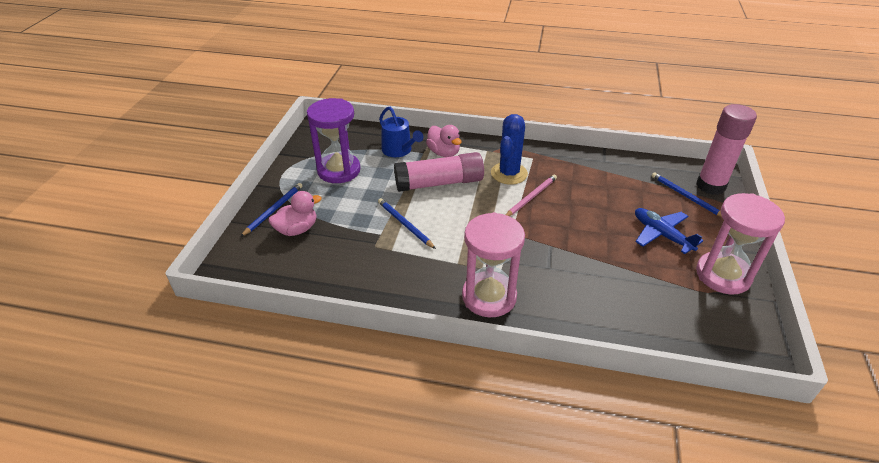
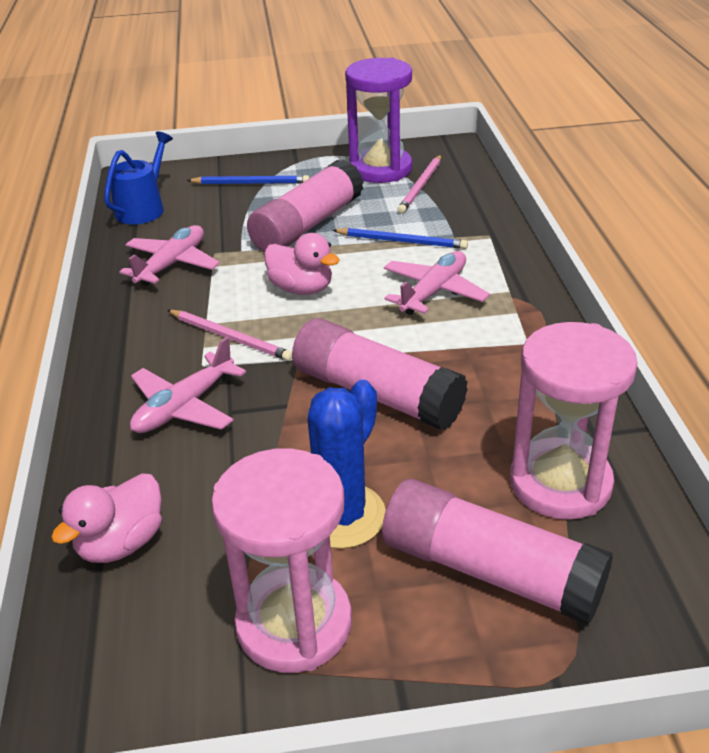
blue pencil: [240,183,303,237] [378,198,436,249] [651,172,722,217] = 3 -> [187,175,309,184] [332,228,468,249] = 2
blue plane: [635,208,703,254] = 1 -> none = 0
pink glue stick: [394,152,484,192] [696,104,757,195] = 2 -> [247,159,363,252] [292,318,468,430] [382,479,613,625] = 3
pink pencil: [506,175,557,216] = 1 -> [167,310,292,361] [397,155,441,213] = 2
pink plane: none = 0 -> [120,225,220,286] [130,337,246,433] [384,251,490,315] = 3

